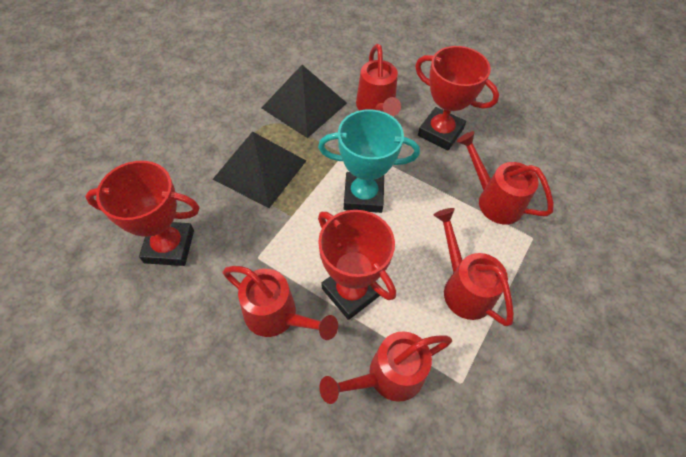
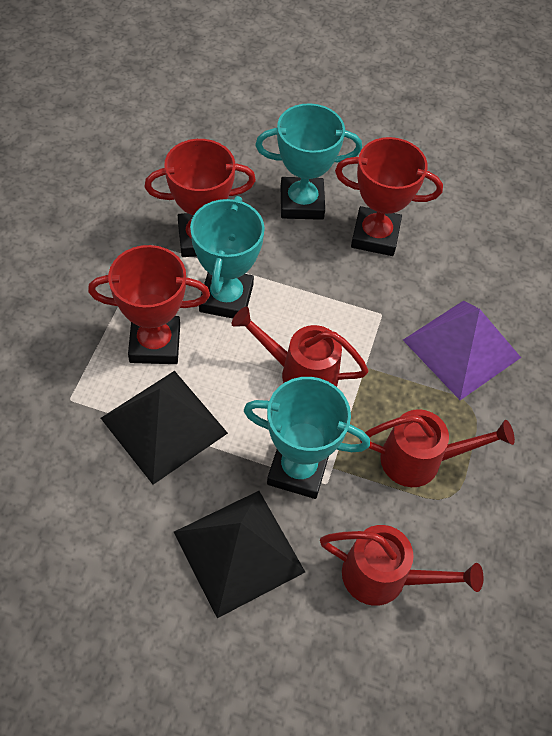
purple pyramid: none = 0 -> [403,300,521,400] = 1
red watering can: [223,266,338,340] [319,331,452,404] [356,44,401,116] [434,208,514,326] [457,131,554,224] = 5 -> [232,307,369,387] [320,525,483,606] [360,409,515,487] = 3
turquoise trophy: [318,109,420,213] = 1 -> [190,196,265,318] [243,377,370,499] [255,103,362,220] = 3

